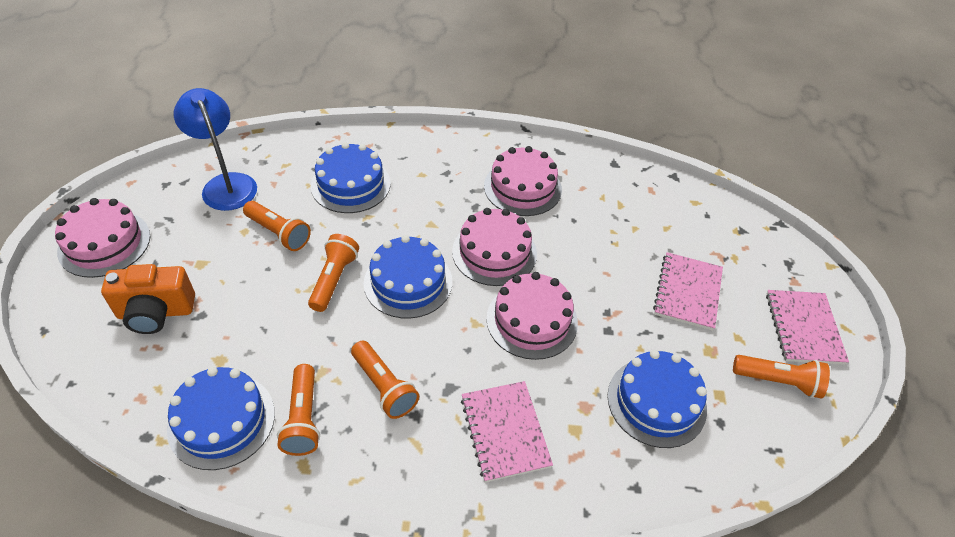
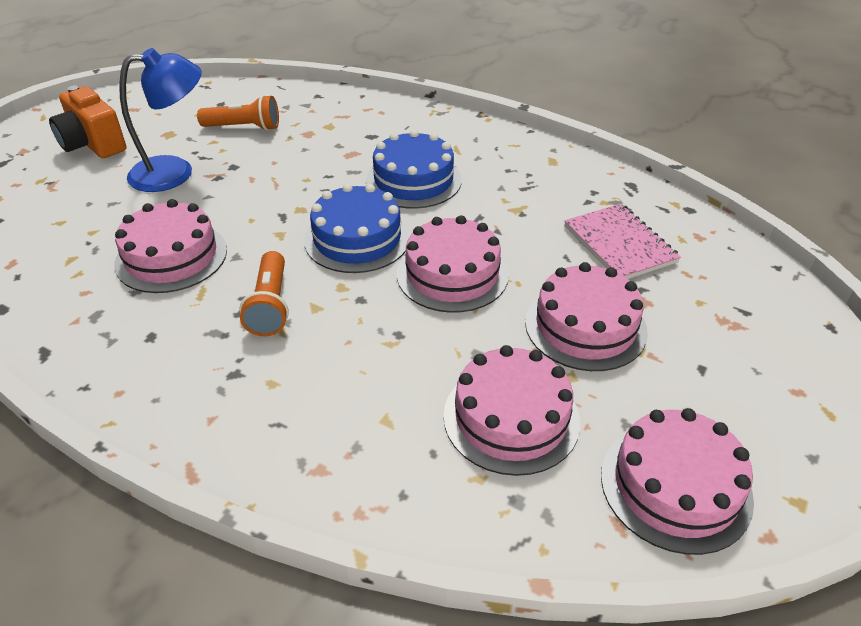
blue cake: [167,367,275,470] [311,142,390,213] [364,235,452,318] [607,350,707,448] = 4 -> [304,184,410,273] [366,130,462,209] = 2
orange flashlight: [243,201,311,251] [277,364,320,456] [308,234,359,312] [351,341,419,419] [733,355,830,398] = 5 -> [197,95,279,131] [239,251,289,336] = 2
pink cake: [55,198,150,278] [452,208,537,286] [484,146,562,216] [486,272,578,360] = 4 -> [114,199,227,293] [397,215,509,313] [443,345,580,476] [525,262,648,371] [601,408,754,555] = 5
pink notebook: [461,381,553,483] [653,252,723,331] [766,290,849,365] = 3 -> [564,204,681,279] = 1

